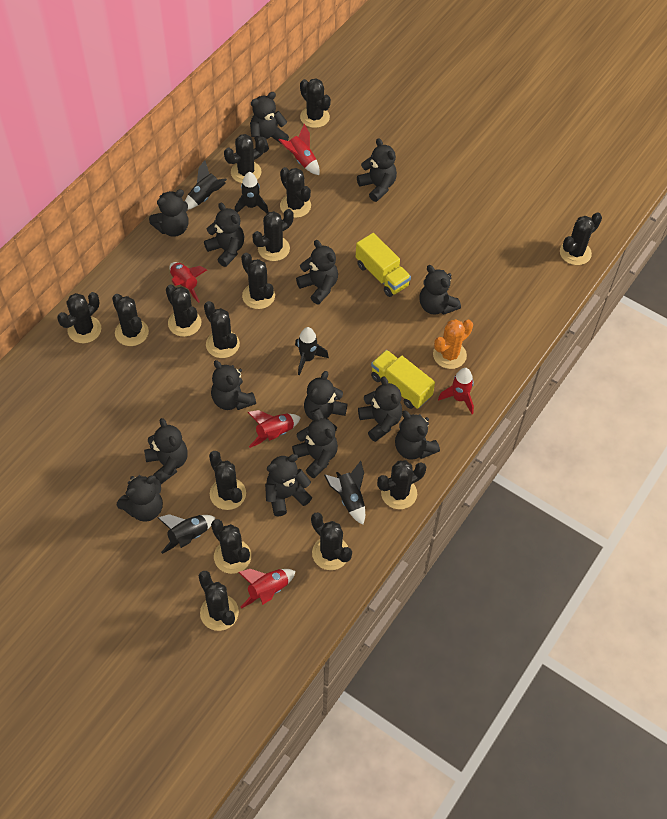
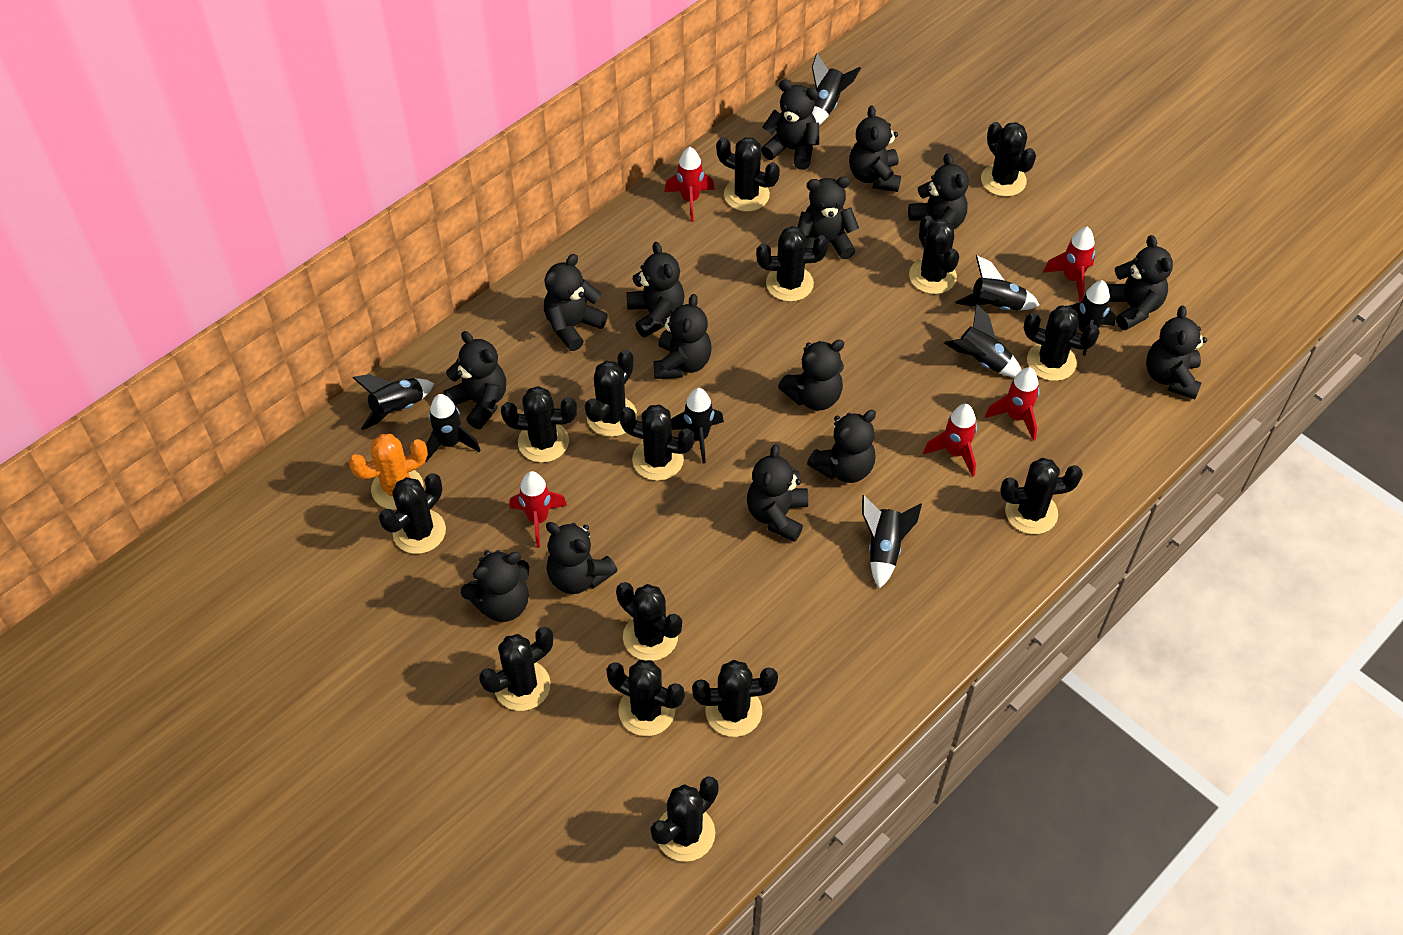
black rocket: [157,514,216,554] [185,160,227,210] [235,172,269,213] [295,327,329,375] [324,461,365,525] = 5 -> [352,374,434,430] [425,394,481,462] [671,388,724,464] [812,53,861,125] [862,495,922,589] [944,304,1021,377] [956,255,1040,311] [1069,280,1116,356] = 8
black teddy bear: [117,475,163,522] [144,418,188,484] [149,189,189,237] [204,202,244,267] [211,360,256,410] [250,92,289,153] [265,454,312,517] [292,412,338,479] [296,240,338,304] [304,371,348,432] [357,138,397,202] [358,376,402,442] [395,410,440,460] [420,265,461,315] = 14 -> [443,331,506,429] [461,550,529,622] [544,254,608,351] [546,522,618,594] [626,242,684,338] [653,294,712,379] [747,444,808,542] [761,80,819,170] [778,340,844,410] [797,177,859,259] [807,410,876,483] [849,106,901,192] [908,153,969,241] [1107,235,1173,330] [1146,306,1207,399] = 15
yellow truck: [356,233,411,297] [371,350,435,409] = 2 -> none = 0

